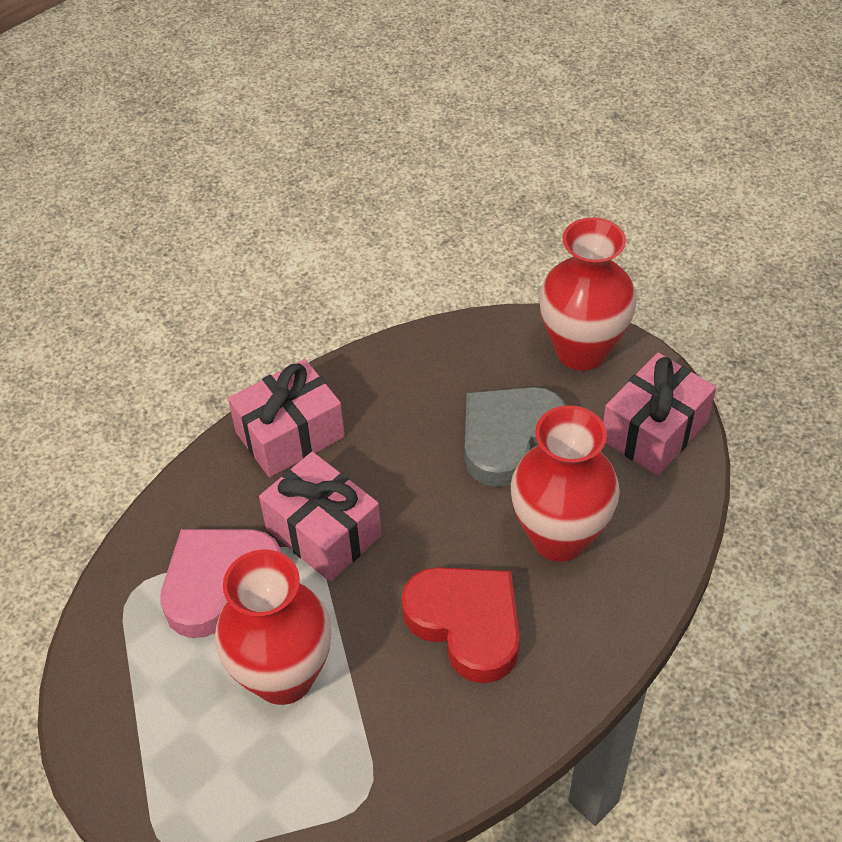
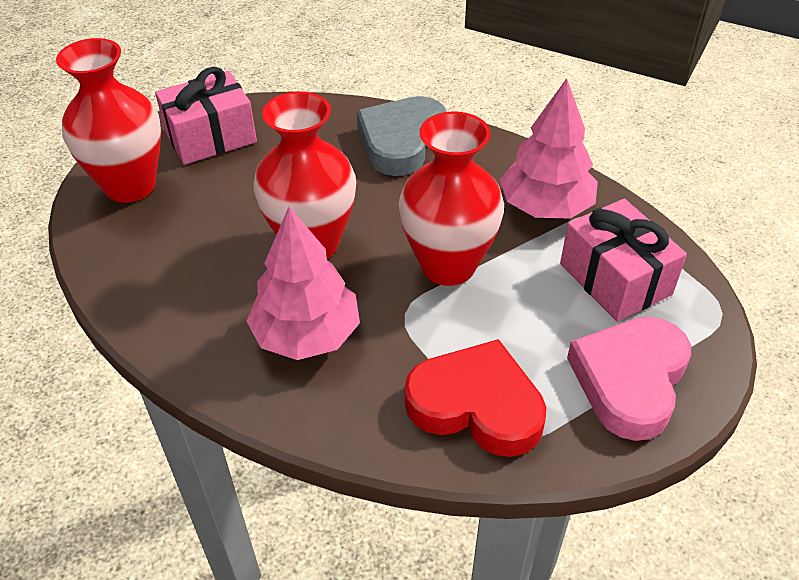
pink gift: [228,359,345,477] [259,452,382,582] [603,353,716,476] = 3 -> [155,67,257,165] [560,199,687,322] = 2
pink tree: none = 0 -> [246,207,360,360] [500,78,598,219] = 2

